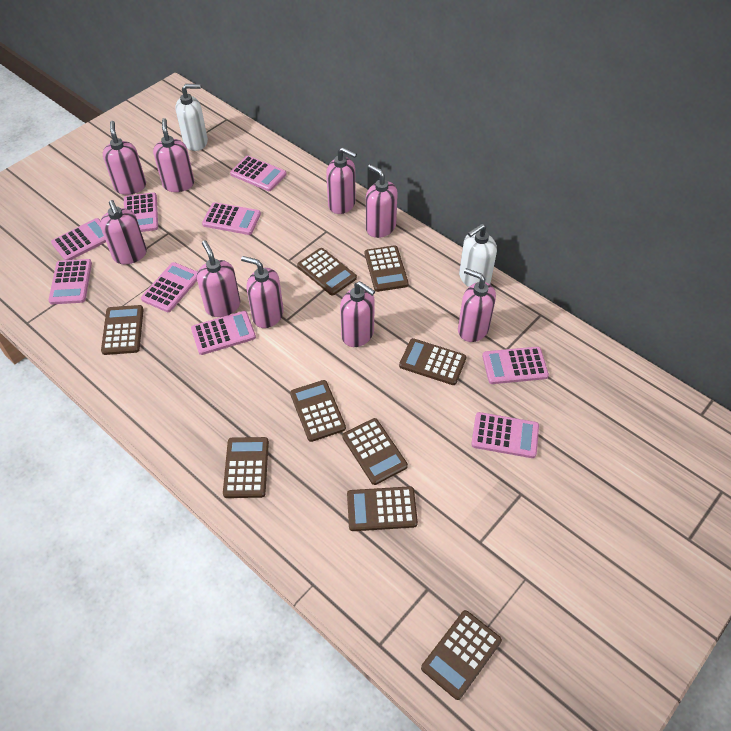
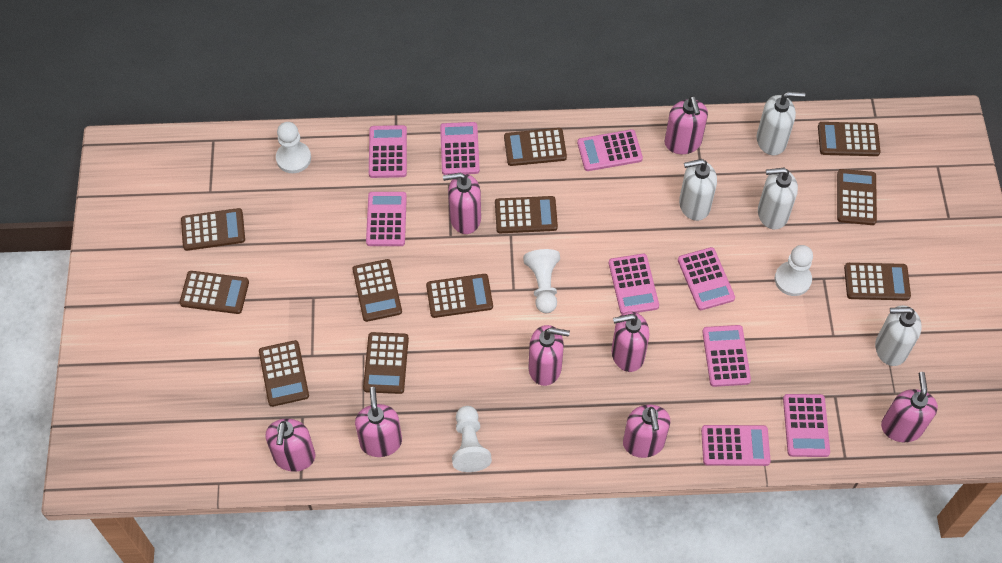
brown calculator: [101,305,144,355] [223,437,269,498] [290,380,346,442] [297,248,357,296] [342,418,408,485] [347,486,418,531] [365,245,409,292] [399,338,466,385] [421,610,502,700] = 9 -> [179,271,249,314] [181,208,245,251] [259,340,309,407] [352,259,402,322] [363,332,409,394] [426,274,493,318] [495,196,558,233] [504,128,567,166] [818,122,881,156] [837,169,877,225] [844,263,911,300] = 11
pink soap dispenser: [100,200,147,264] [103,121,146,195] [153,118,194,192] [197,240,240,317] [241,256,284,328] [326,147,357,214] [340,281,375,347] [366,164,398,238] [458,268,496,342] = 9 -> [265,419,315,471] [355,387,402,457] [443,172,481,234] [529,325,570,386] [612,311,649,372] [623,405,670,458] [664,96,708,154] [881,372,938,442] = 8
white pawn: none = 0 -> [276,122,311,173] [452,406,492,472] [523,249,560,313] [775,245,813,296] = 4
white soap dispenser: [176,84,208,151] [459,224,497,287] = 2 -> [679,159,717,221] [756,92,805,155] [758,168,798,230] [875,305,922,366] = 4

